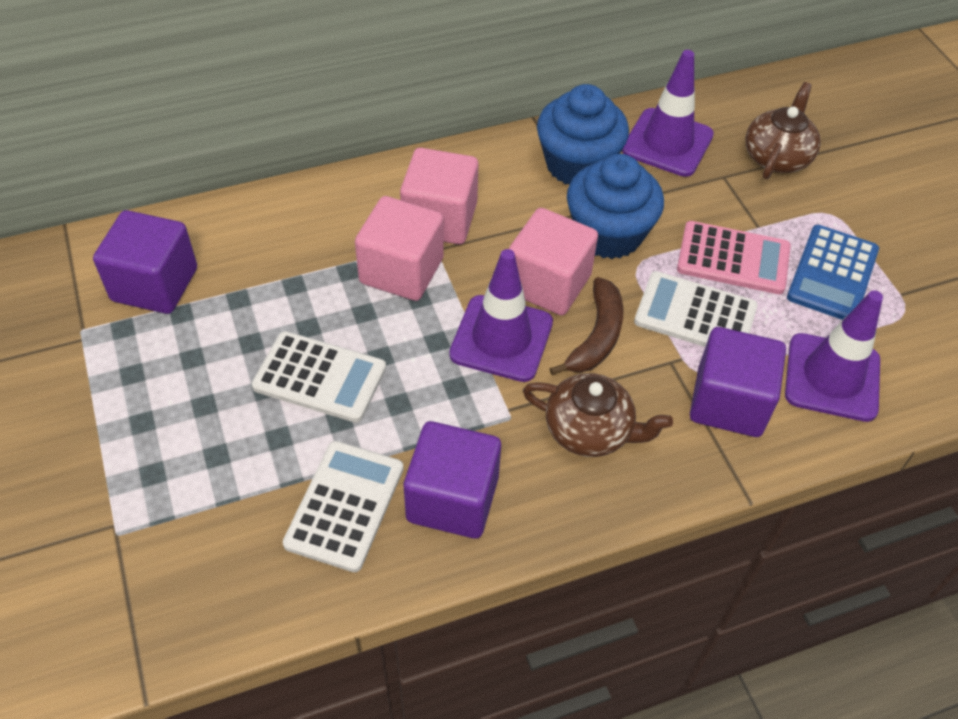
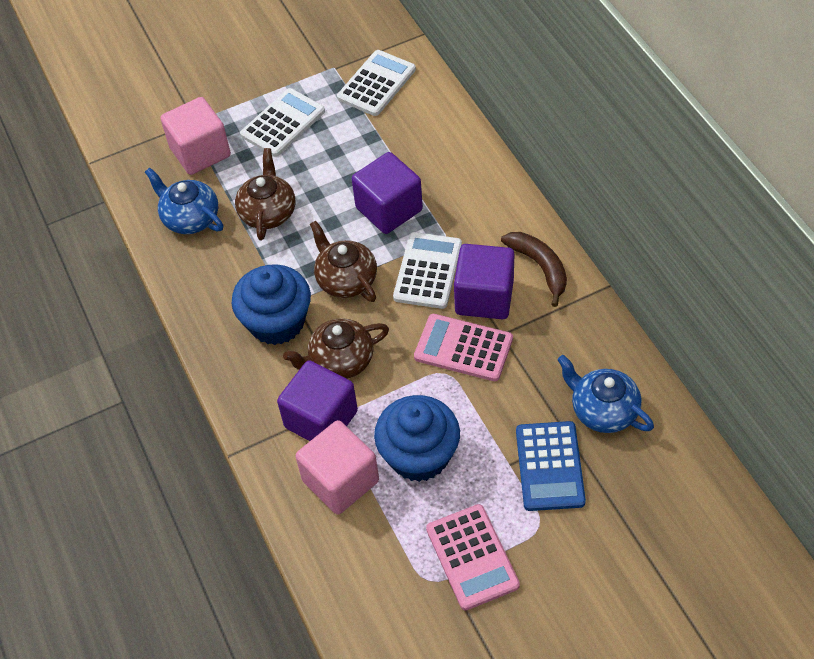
blue teapot: none = 0 -> [145,167,223,234] [557,355,654,433] = 2
brown teapot: [523,373,673,457] [746,82,821,179] = 2 -> [235,148,295,240] [283,318,389,379] [310,221,377,302] = 3
pink calculator: [677,221,791,294] = 1 -> [414,314,513,381] [426,504,520,611] = 2
pink cube: [355,196,444,301] [400,148,479,245] [509,208,598,316] = 3 -> [161,97,231,175] [296,420,379,515] = 2
purple traffic cone: [449,249,553,382] [622,50,714,177] [785,291,883,422] = 3 -> none = 0

